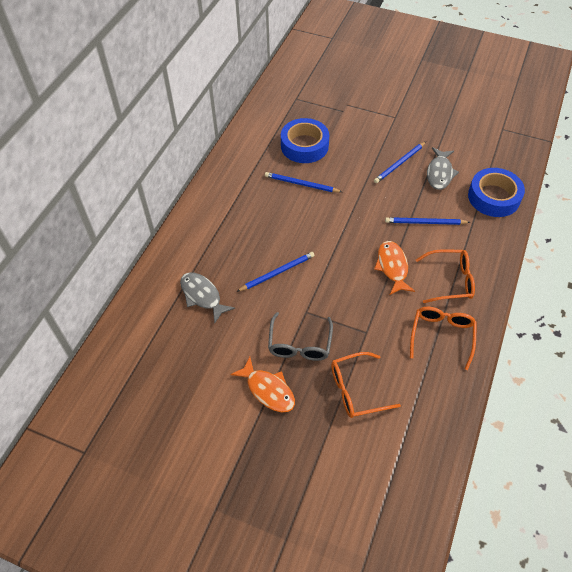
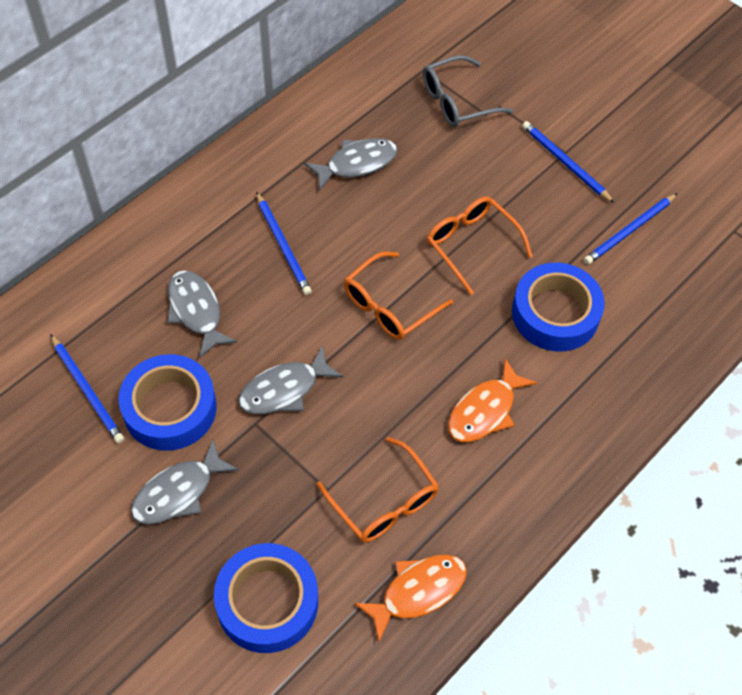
blue tape: [281,118,329,163] [468,168,525,217] = 2 -> [118,354,217,451] [214,543,318,653] [512,263,605,352] = 3
grey fish: [180,272,235,324] [427,147,459,190] = 2 -> [131,440,239,524] [167,270,237,358] [238,346,343,414] [304,138,398,191] = 4

